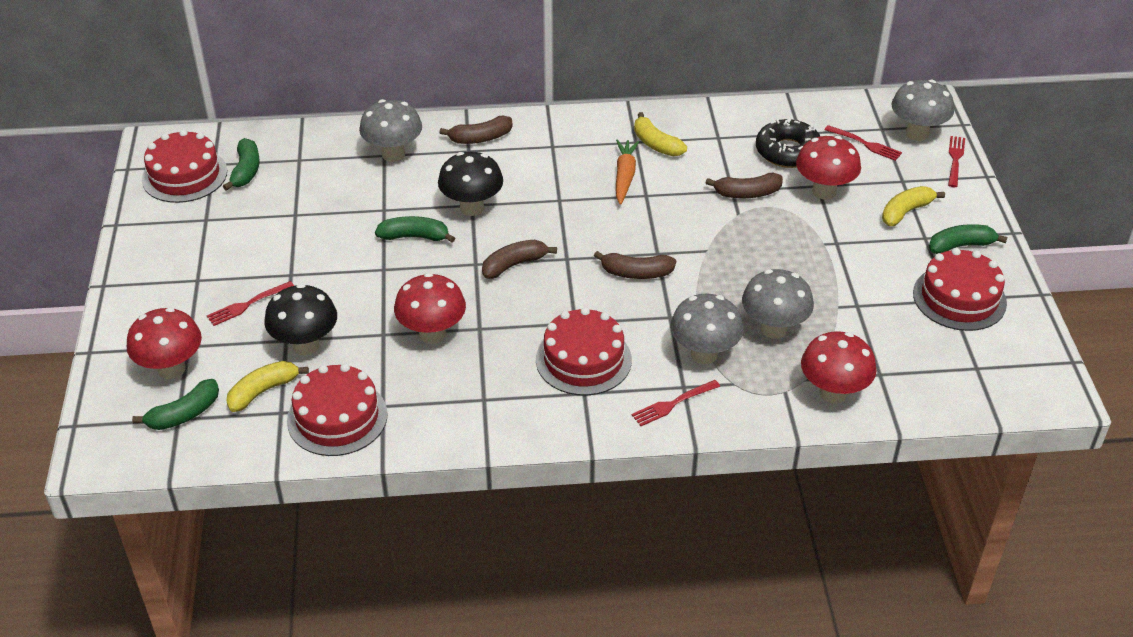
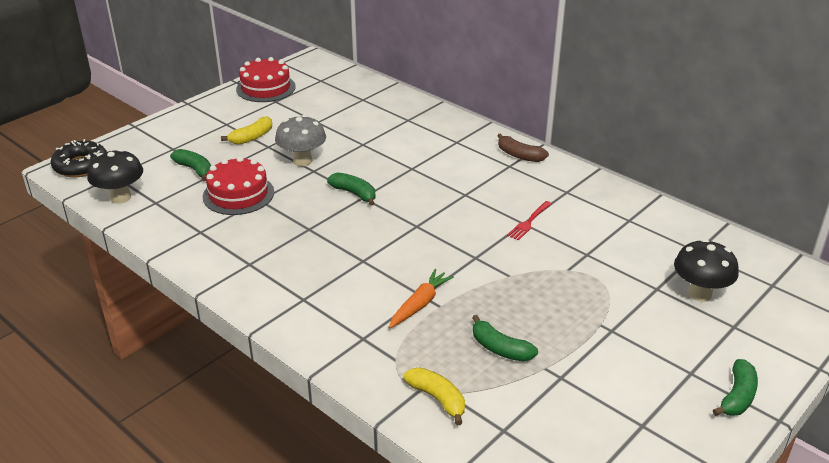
brown banana: [440,116,513,144] [482,239,557,279] [594,251,676,279] [706,173,783,198] = 4 -> [497,133,549,162] = 1
grey mushroom: [359,99,422,162] [670,293,743,364] [742,269,814,339] [892,79,954,141] = 4 -> [275,115,326,167] = 1
red cake: [142,129,227,203] [287,363,388,456] [536,307,632,395] [913,248,1007,331] = 4 -> [203,156,274,215] [236,57,296,102] = 2
red fork: [207,281,294,326] [631,380,720,426] [824,125,902,161] [948,136,965,187] = 4 -> [507,201,552,241] = 1
red mushroom: [127,307,202,379] [394,273,466,344] [796,136,861,199] [801,331,876,404] = 4 -> none = 0
yellow banana: [226,361,309,412] [634,112,687,156] [882,186,945,226] = 3 -> [221,116,272,145] [403,367,465,425] = 2

